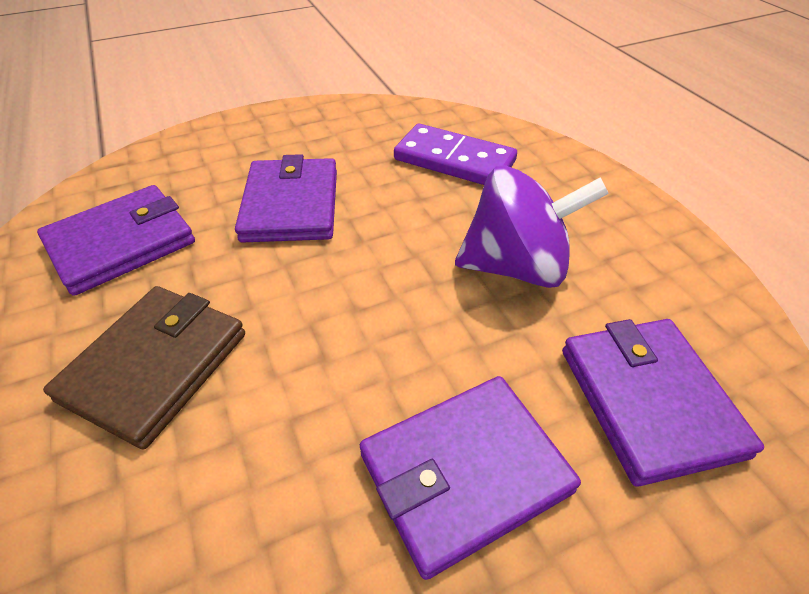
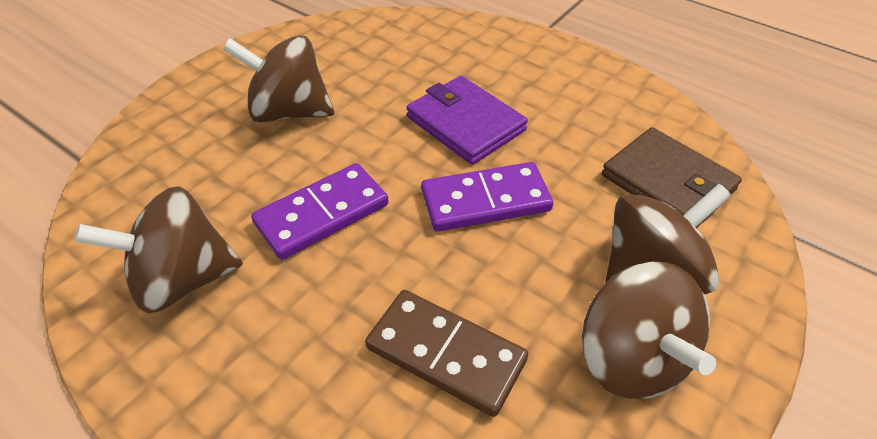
brown domino: none = 0 -> [365,290,528,417] = 1
brown spinning top: none = 0 -> [75,186,243,314] [223,35,334,123] [582,262,716,399] [605,184,731,294] = 4
purple domino: [394,124,517,185] = 1 -> [251,163,389,260] [421,162,553,232] = 2
purple spinning top: [455,165,609,288] = 1 -> none = 0
purple wallet: [37,185,195,296] [235,154,337,243] [360,376,581,580] [562,319,764,487] = 4 -> [406,76,528,165] = 1

